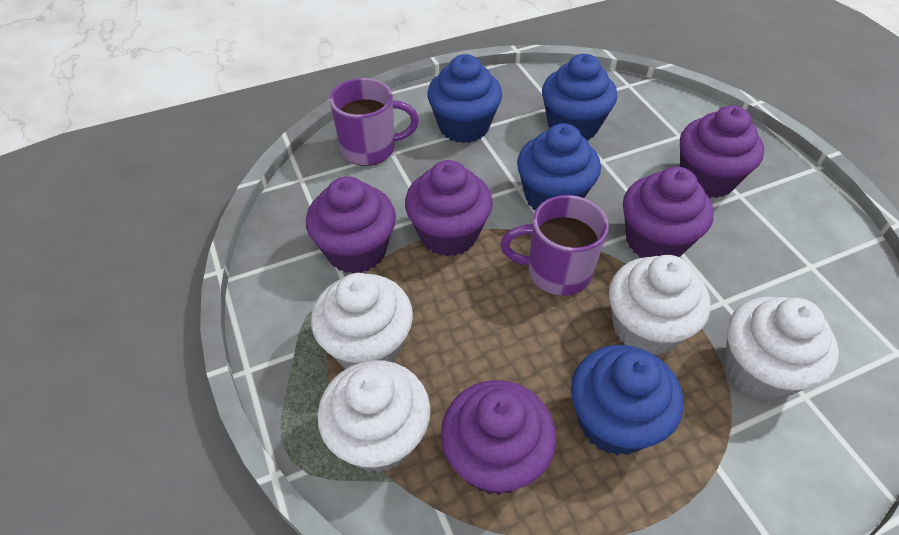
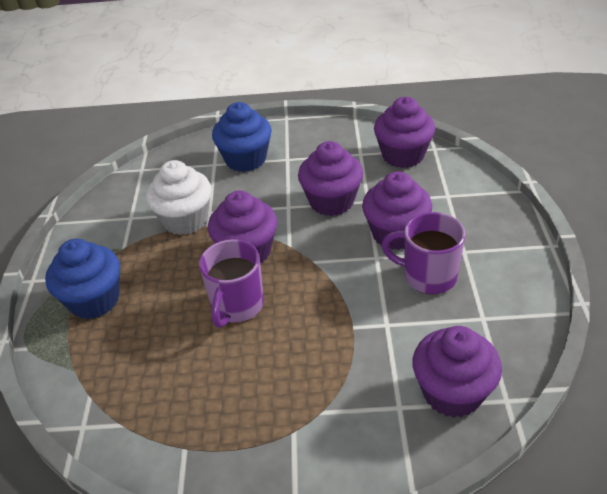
blue cupcake: [427,54,502,143] [517,123,601,210] [542,54,617,140] [571,345,683,455] = 4 -> [45,239,120,319] [212,102,272,172] = 2
white cupcake: [311,273,413,369] [317,360,431,473] [609,255,710,356] [725,297,839,401] = 4 -> [146,160,212,235] = 1

